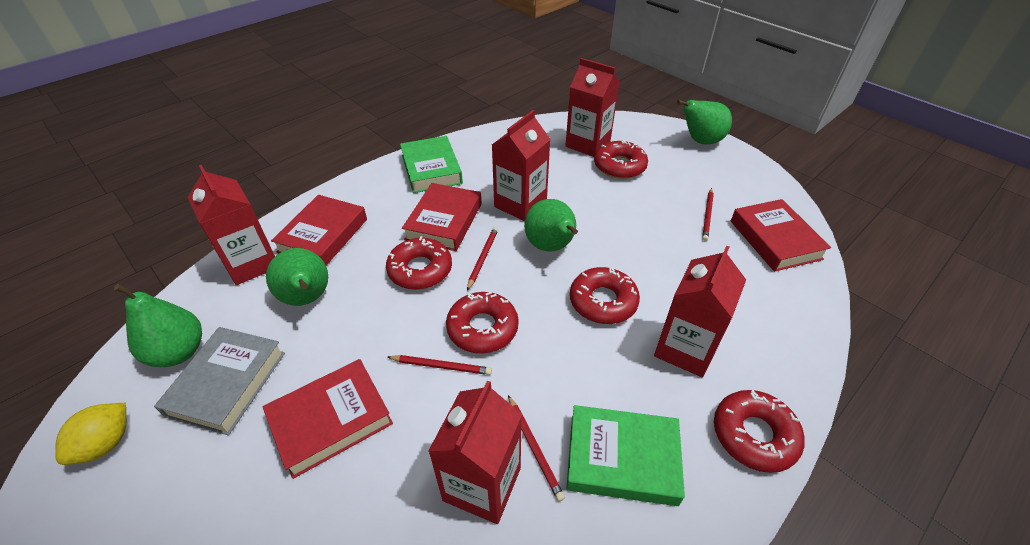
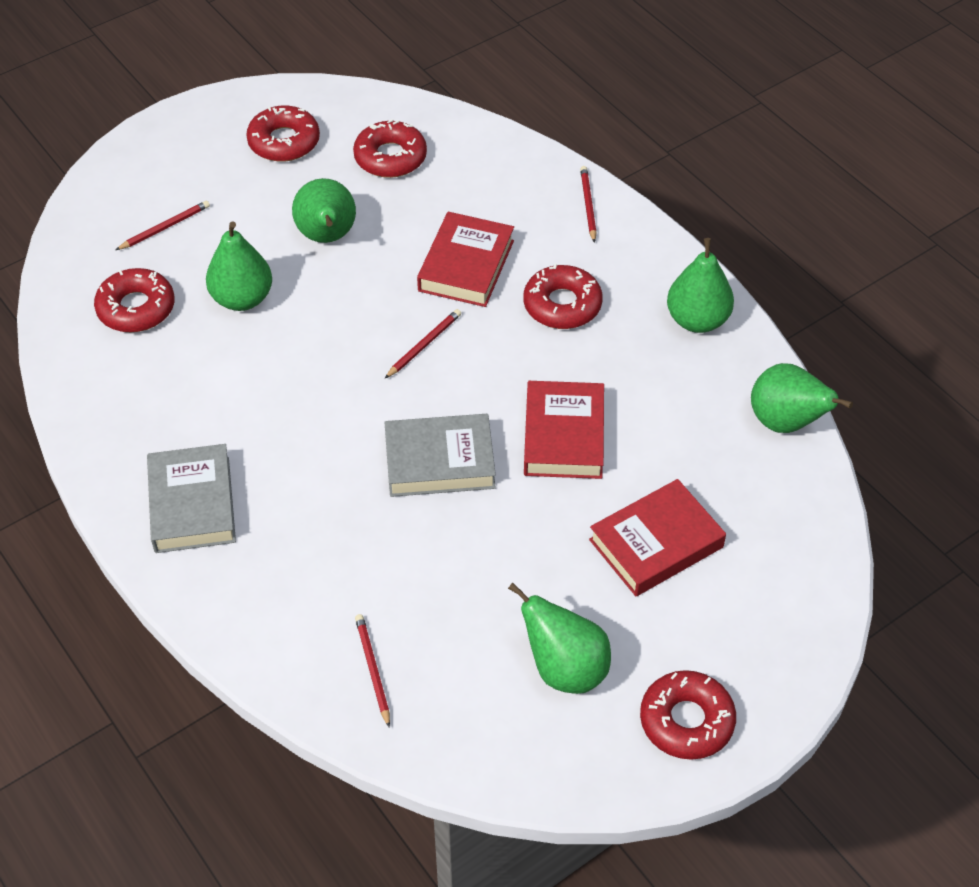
green book: [400,136,463,193] [566,405,685,506] = 2 -> none = 0
green pear: [114,284,202,367] [266,248,328,306] [524,199,578,251] [677,100,732,145] = 4 -> [206,221,272,311] [292,178,356,243] [508,583,611,694] [667,238,734,333] [751,363,853,433] = 5
grey book: [154,327,285,436] = 1 -> [147,444,236,553] [385,414,496,497] = 2
red book: [263,359,393,479] [271,195,367,266] [402,183,482,251] [731,199,831,272] = 4 -> [417,212,514,307] [524,381,604,479] [589,479,726,596] = 3
red carton: [188,165,275,285] [428,381,522,524] [492,110,551,221] [565,58,620,157] [654,246,746,377] = 5 -> none = 0
yellow lemon: [55,403,126,465] = 1 -> none = 0

